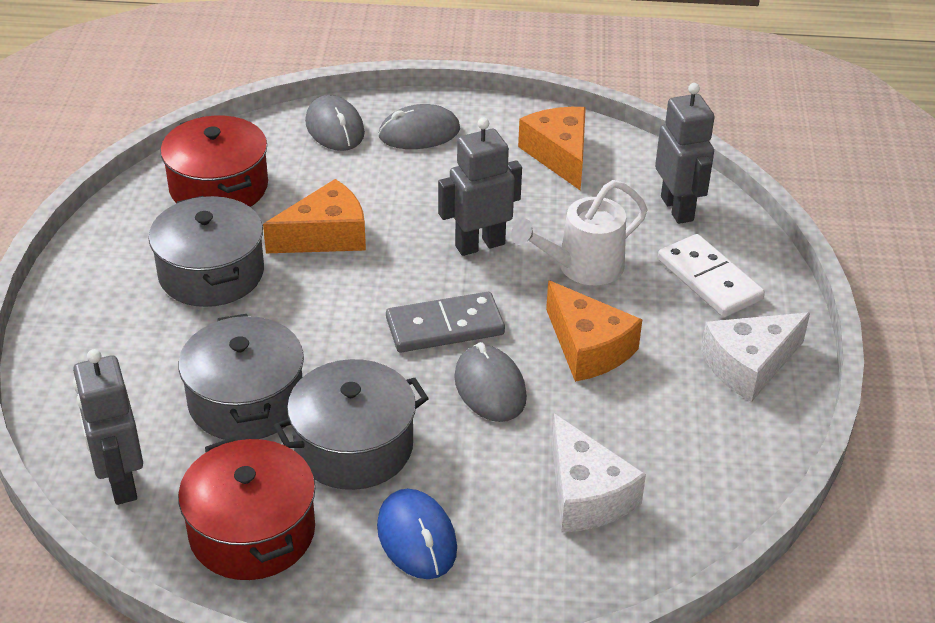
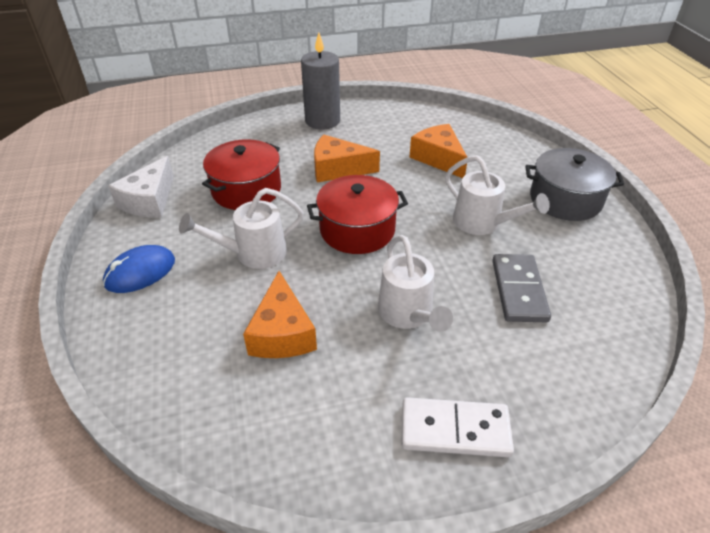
grey candle: none = 0 -> [301,32,340,130] = 1
grey mouse: [305,95,365,151] [378,104,460,149] [454,342,527,422] = 3 -> none = 0
grey pot: [149,196,264,307] [178,314,304,440] [274,359,429,490] = 3 -> [526,148,624,221] = 1
grey robot: [73,349,143,505] [438,118,522,256] [655,83,715,224] = 3 -> none = 0
white cheese: [552,414,646,533] [701,312,810,402] = 2 -> [108,156,174,218] = 1
white watering can: [511,180,647,285] = 1 -> [179,188,304,269] [378,235,453,332] [445,155,550,235] = 3

